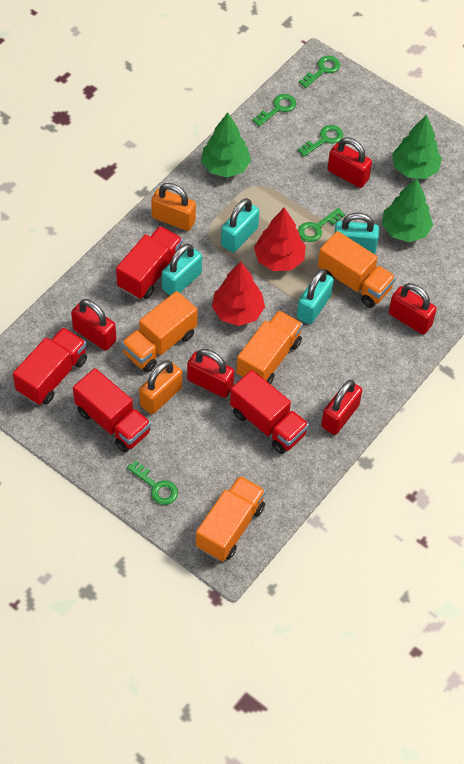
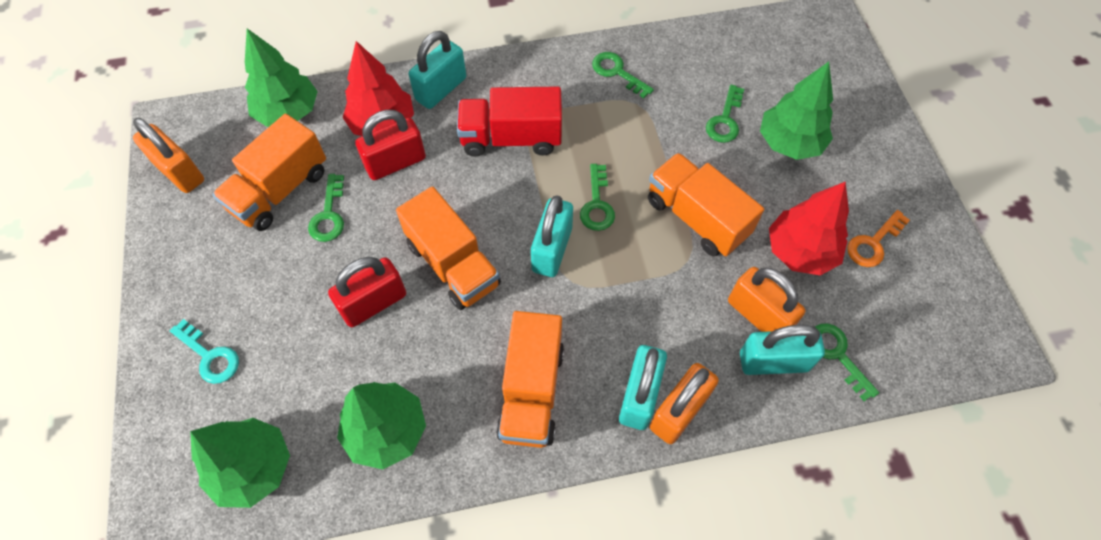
green tree: [201,112,251,177] [382,178,433,242] [392,114,442,179] = 3 -> [190,418,290,508] [245,29,318,127] [337,382,426,469] [760,62,833,160] = 4
orange key: none = 0 -> [847,210,910,267] = 1
orange padlock: [139,360,182,414] [151,183,196,231] = 2 -> [133,118,204,193] [650,363,719,444] [728,267,805,332] = 3
red padlock: [71,299,116,351] [187,349,234,398] [321,380,362,435] [328,137,372,188] [389,283,437,334] = 5 -> [328,257,406,327] [355,110,426,180] = 2
red truck: [13,327,87,405] [73,368,151,452] [116,226,183,299] [230,370,309,454] = 4 -> [457,87,562,157] = 1
turquoise key: none = 0 -> [170,319,239,384] = 1

